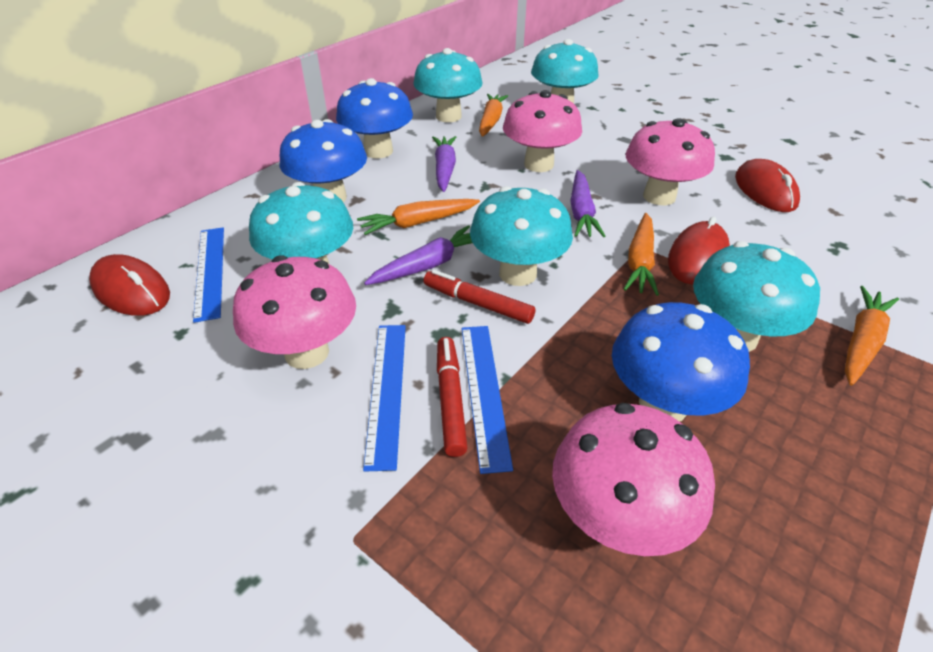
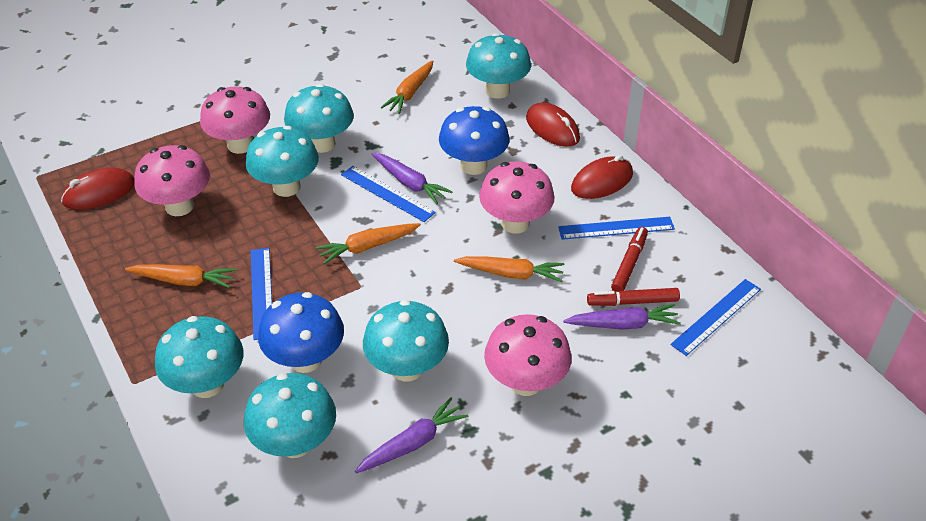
blue mushroom: [279,119,367,202] [336,78,413,159] [612,302,750,422] = 3 -> [258,292,344,373] [439,106,510,175] = 2
blue ruler: [193,227,224,323] [363,325,406,472] [462,326,513,474] = 3 -> [251,248,272,340] [341,166,436,222] [558,217,675,240] [670,279,761,356] = 4
turquoise mushroom: [249,182,353,264] [413,48,483,122] [470,186,573,286] [531,39,599,104] [693,241,820,352] = 5 -> [155,316,244,398] [244,373,336,458] [246,126,319,197] [284,84,354,153] [363,300,449,382] [466,33,531,99] = 6

